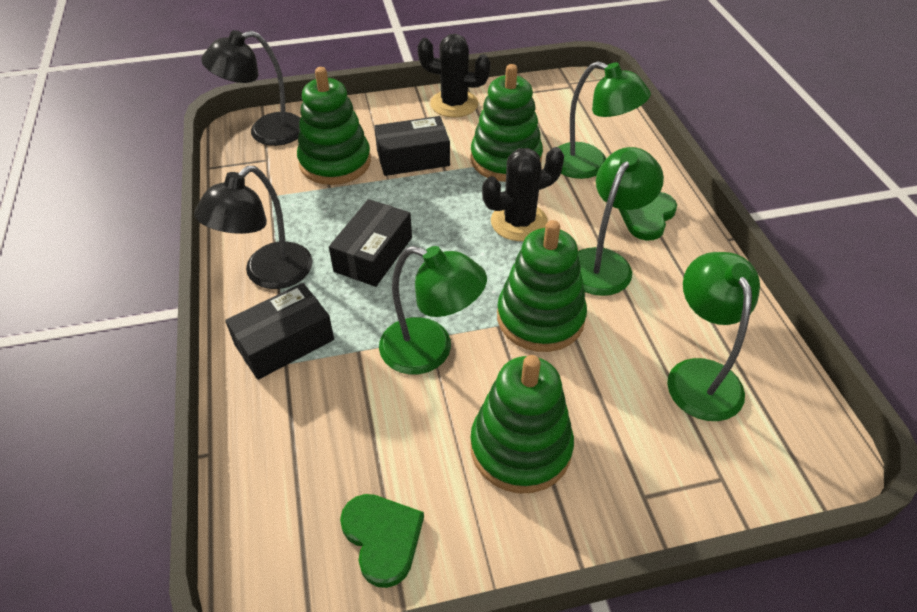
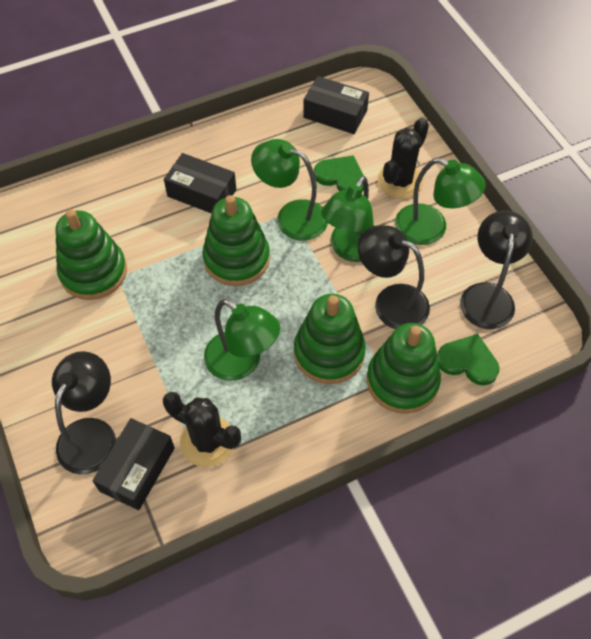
black lamp: [194,166,313,289] [201,30,300,146] = 2 -> [52,351,116,475] [358,225,430,329] [460,211,533,329] = 3

